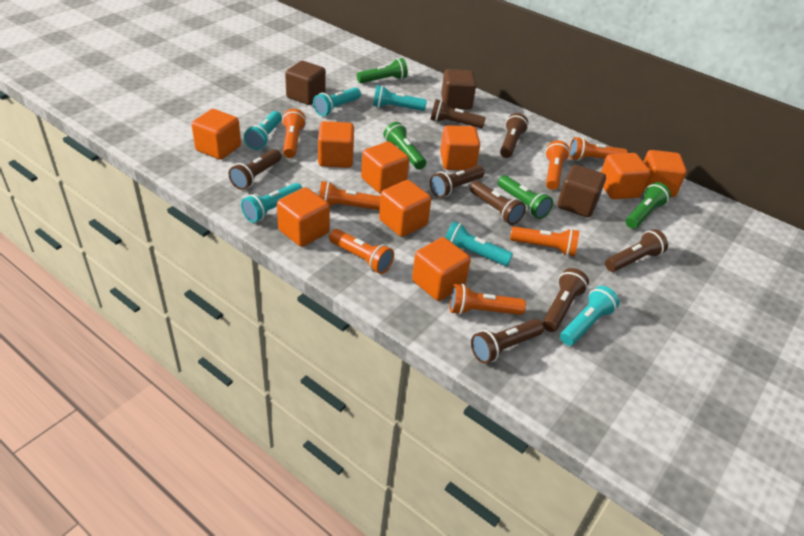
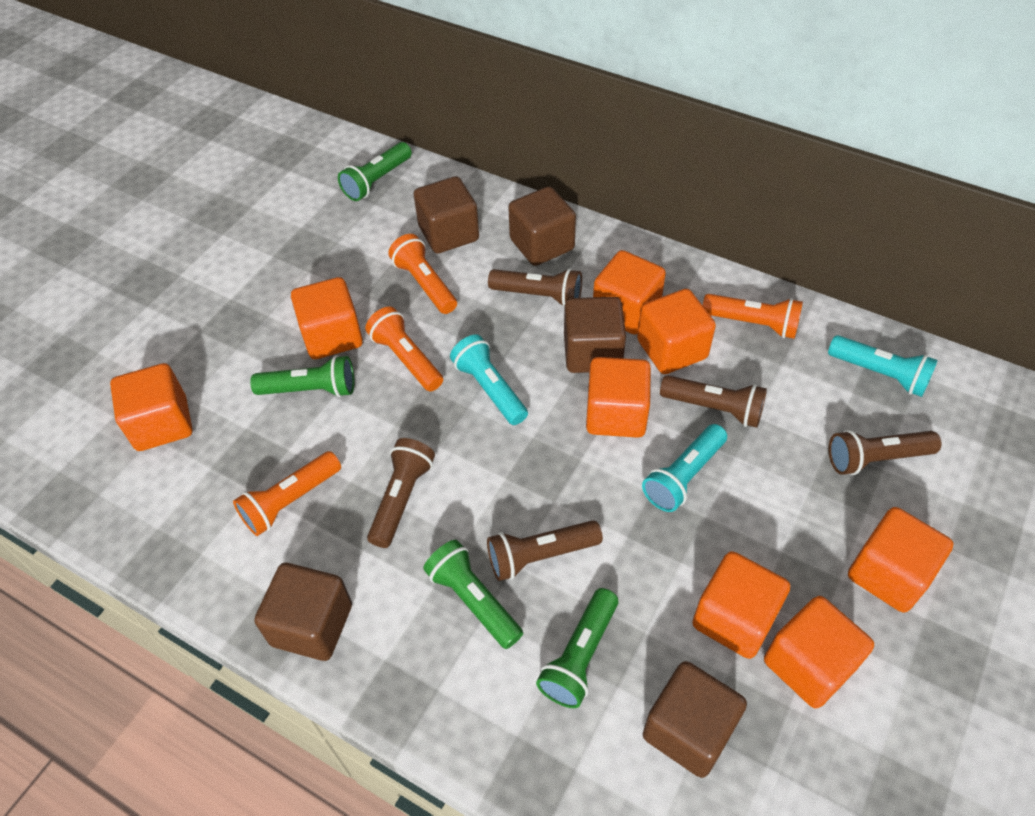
brown cube: [285,61,326,105] [441,69,476,110] [558,165,606,218] = 3 -> [254,563,352,661] [414,176,479,254] [508,186,576,266] [564,297,626,373] [643,661,747,778] = 5
brown flashlight: [229,149,281,190] [430,99,486,128] [430,165,484,198] [470,181,526,225] [471,319,544,364] [500,113,528,158] [542,268,589,332] [605,229,668,272] = 8 -> [367,438,435,548] [487,520,603,581] [488,268,582,308] [660,375,767,428] [829,430,942,475] = 5
orange cube: [192,109,241,160] [277,187,330,247] [318,121,354,168] [361,141,409,194] [379,180,431,237] [412,237,471,301] [440,125,480,170] [601,153,650,199] [643,150,687,197] = 9 -> [110,363,192,451] [291,277,363,359] [586,357,651,438] [593,250,666,335] [637,289,716,374] [692,551,790,659] [764,596,874,709] [848,507,954,613] = 8
orange flashlight: [282,109,306,158] [319,181,381,210] [329,229,394,274] [449,284,526,315] [510,226,579,256] [545,140,570,190] [569,137,628,161] = 7 -> [233,451,341,536] [365,306,443,392] [388,234,457,314] [703,294,803,339] = 4
turquoise flashlight: [241,183,302,223] [244,111,282,150] [313,87,361,116] [373,85,427,111] [445,221,513,266] [560,286,620,346] = 6 -> [450,334,528,425] [642,424,727,512] [828,335,938,397] = 3

